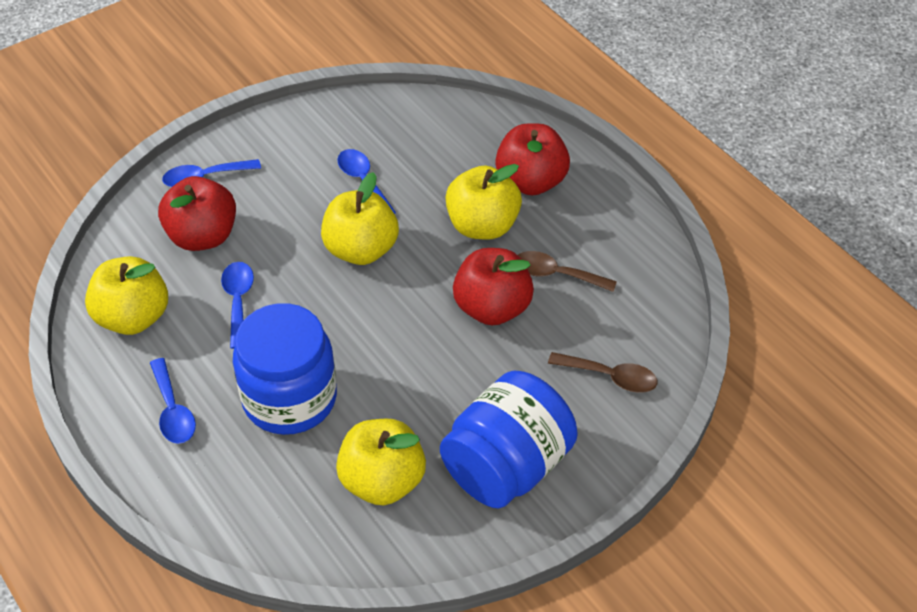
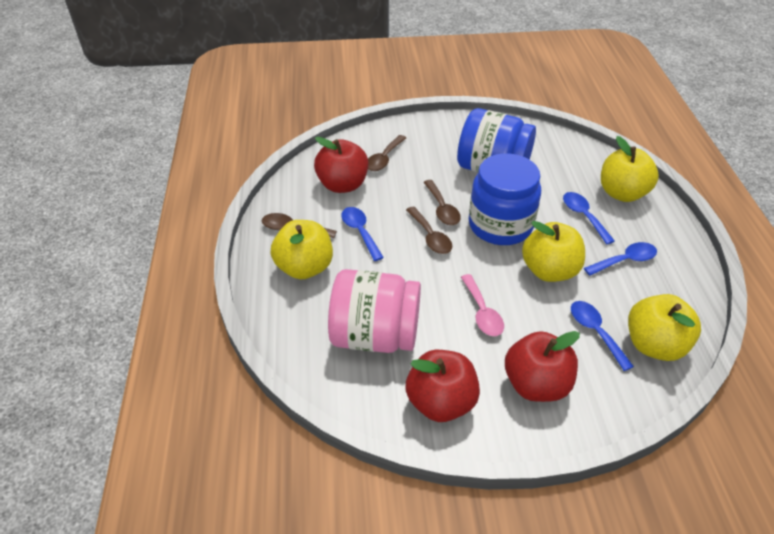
brown spoon: [518,251,617,292] [548,352,658,393] = 2 -> [262,213,337,238] [368,135,406,171] [406,207,452,254] [423,180,461,225] = 4
pink jar: none = 0 -> [328,269,421,353] = 1
pink spoon: none = 0 -> [461,274,504,336] = 1

